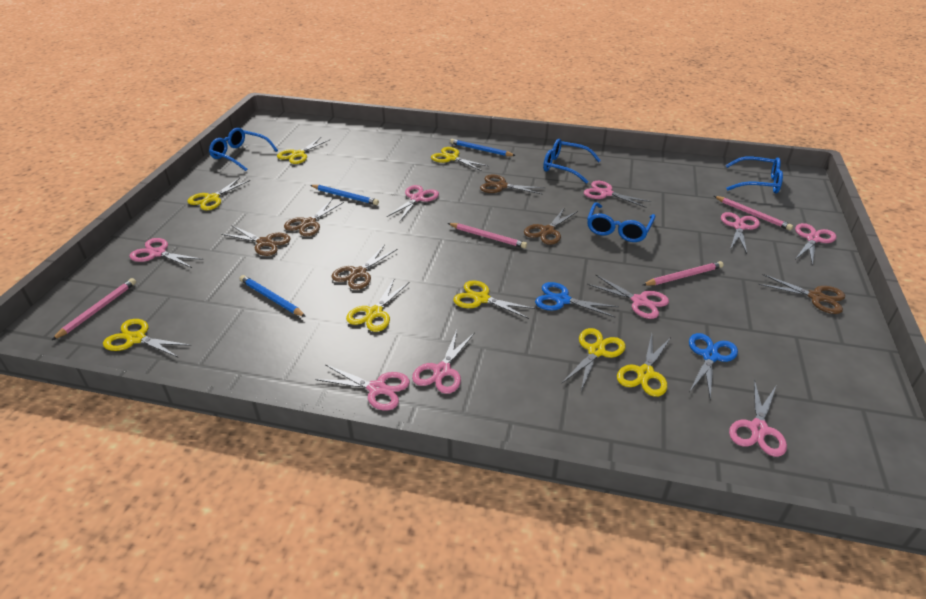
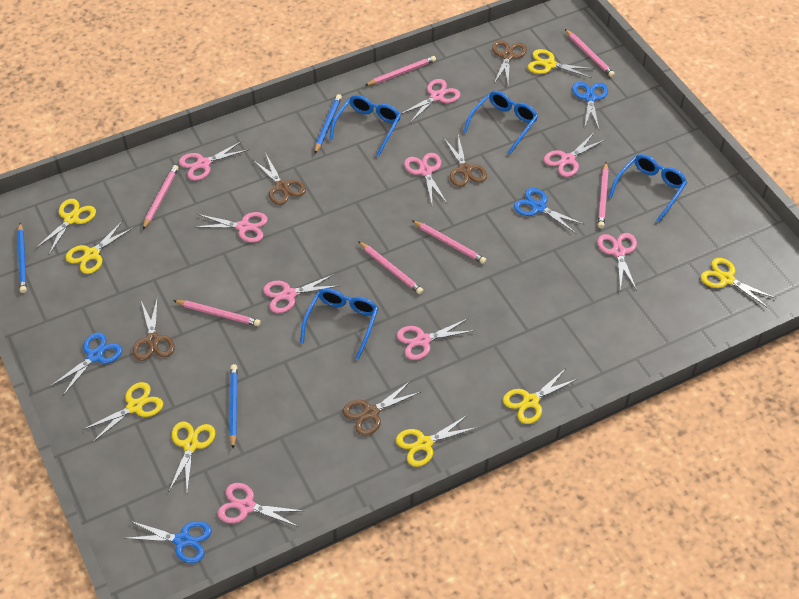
blue scissors: [535,282,619,318] [689,333,738,400] = 2 -> [51,332,122,395] [124,521,212,563] [514,188,585,233] [572,82,608,129] = 4
brown scissors: [221,225,291,256] [284,200,344,236] [331,245,398,290] [480,175,545,195] [524,207,578,245] [758,274,845,314] = 6 -> [133,297,175,361] [253,154,306,205] [343,381,421,436] [443,135,487,187] [492,40,527,83] = 5
pink pencil: [52,278,136,340] [448,223,527,248] [643,261,724,286] [714,196,793,230] = 4 -> [143,165,179,229] [173,300,261,326] [358,241,424,294] [365,56,436,86] [412,220,486,264] [565,29,615,77] [598,162,609,228] = 7

